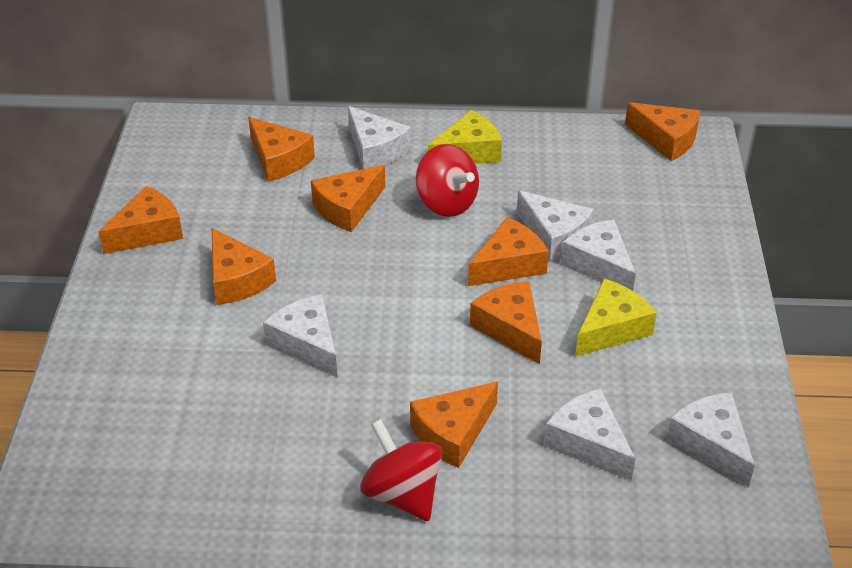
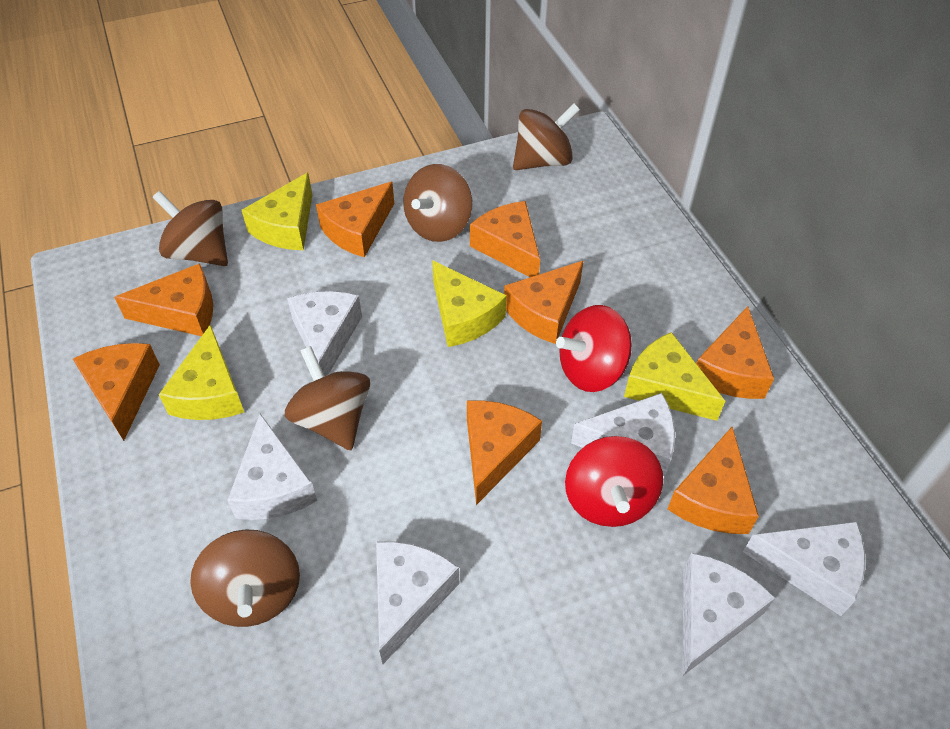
brown spinning top: none = 0 -> [152,191,228,266] [190,529,300,627] [285,346,370,450] [403,164,472,242] [513,103,580,170] = 5
yellow cheese: [428,110,502,164] [575,279,657,357] = 2 -> [159,324,244,420] [242,173,312,250] [432,260,507,347] [624,332,725,421] = 4

